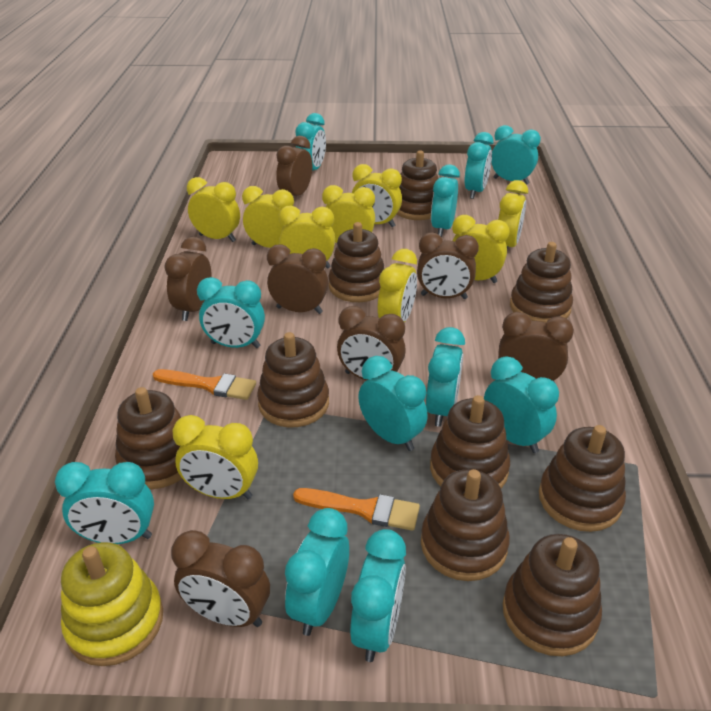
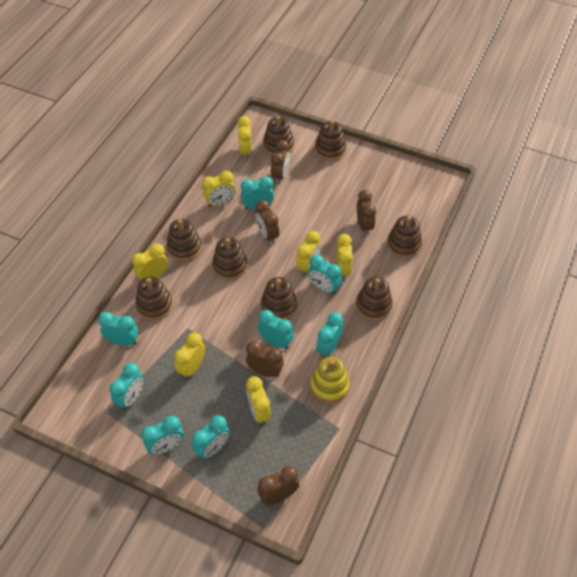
brown clock: [164,237,212,321] [171,530,270,627] [267,244,328,314] [276,136,312,196] [337,306,406,380] [417,232,479,299] [498,312,574,384] = 7 -> [246,341,284,377] [256,200,279,244] [258,466,299,505] [271,140,290,184] [357,190,376,235] = 5
brown stacking toy: [115,387,182,489] [257,332,329,428] [328,222,384,302] [397,151,439,220] [421,469,510,581] [430,395,510,488] [503,534,602,656] [510,242,573,323] [539,425,626,532] = 9 -> [135,276,173,320] [167,219,202,261] [212,237,248,280] [261,277,297,320] [263,116,294,155] [315,120,346,161] [356,277,393,321] [387,216,422,258] = 8
orange brush: [153,369,256,400] [293,488,420,531] = 2 -> none = 0
turquoise clock: [55,462,154,544] [197,277,265,348] [285,508,349,636] [295,113,326,170] [350,529,406,662] [358,356,427,451] [426,327,465,427] [431,165,460,237] [465,132,493,199] [484,356,559,453] [491,125,541,185] = 11 -> [98,312,139,346] [109,363,144,410] [141,416,184,455] [192,415,230,460] [241,176,274,210] [258,310,294,349] [308,255,342,295] [316,312,343,359] = 8
yellow clock: [172,415,258,499] [187,177,240,242] [242,186,294,248] [279,205,335,269] [322,185,375,243] [352,164,402,227] [378,249,417,323] [452,215,510,283] [498,180,528,250] = 9 -> [132,243,168,280] [174,333,205,379] [202,171,235,207] [238,116,252,159] [246,376,271,425] [296,231,321,276] [336,234,353,281] = 7

